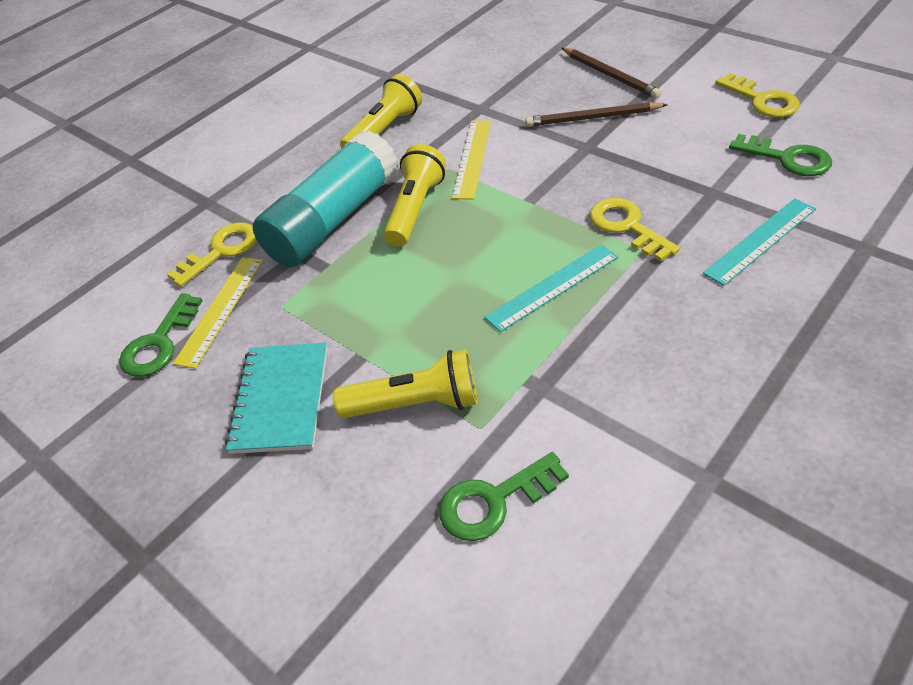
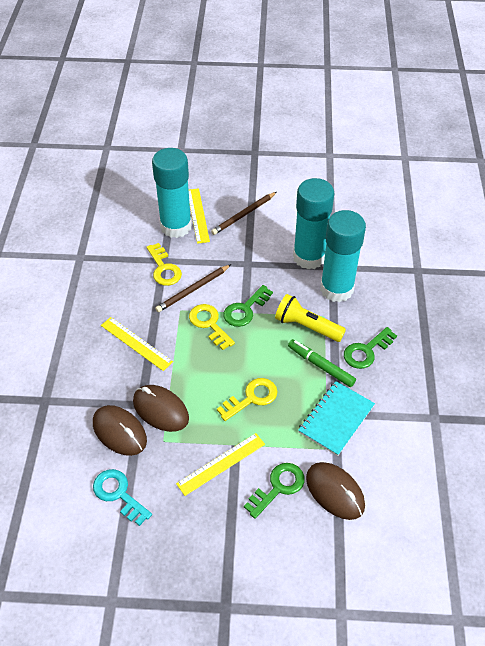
brown mouse: none = 0 -> [93,405,147,456] [133,385,189,432] [306,462,365,520] = 3
green marker: none = 0 -> [288,339,356,387] = 1
turquoise glue stick: [253,130,398,267] = 1 -> [152,148,192,238] [293,178,334,270] [320,210,366,302] = 3
turquoise key: none = 0 -> [93,469,152,526] = 1
turquoise ruler: [484,244,618,332] [703,198,816,286] = 2 -> none = 0
yellow flashlight: [333,349,477,418] [340,74,422,148] [384,144,446,247] = 3 -> [275,294,346,342] = 1
yellow ruler: [173,257,263,369] [452,120,491,200] = 2 -> [101,317,173,371] [176,433,265,496] [189,188,210,244] = 3

